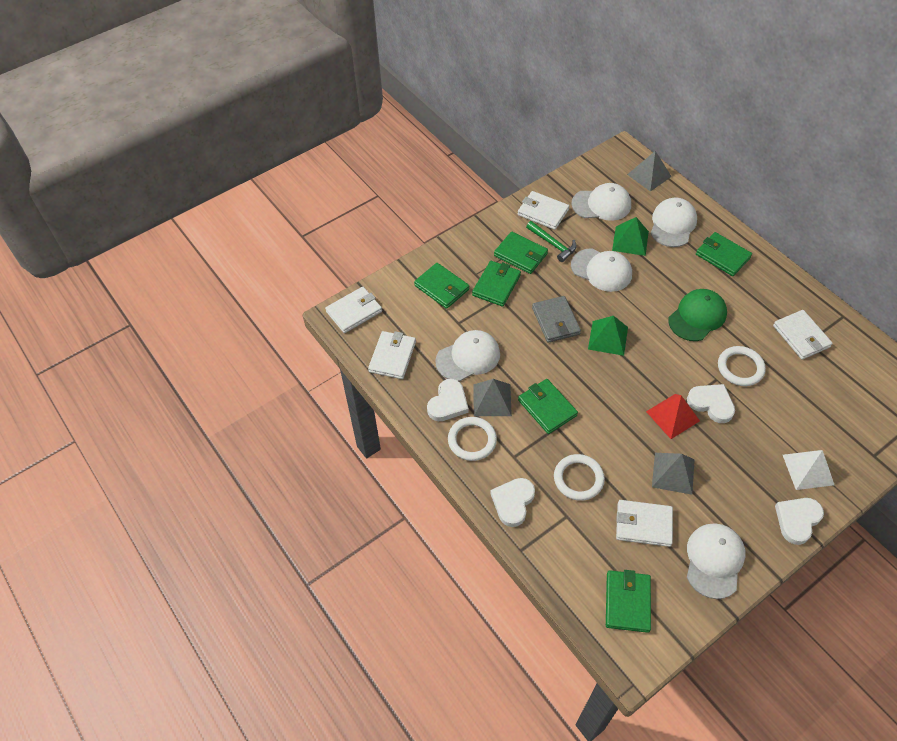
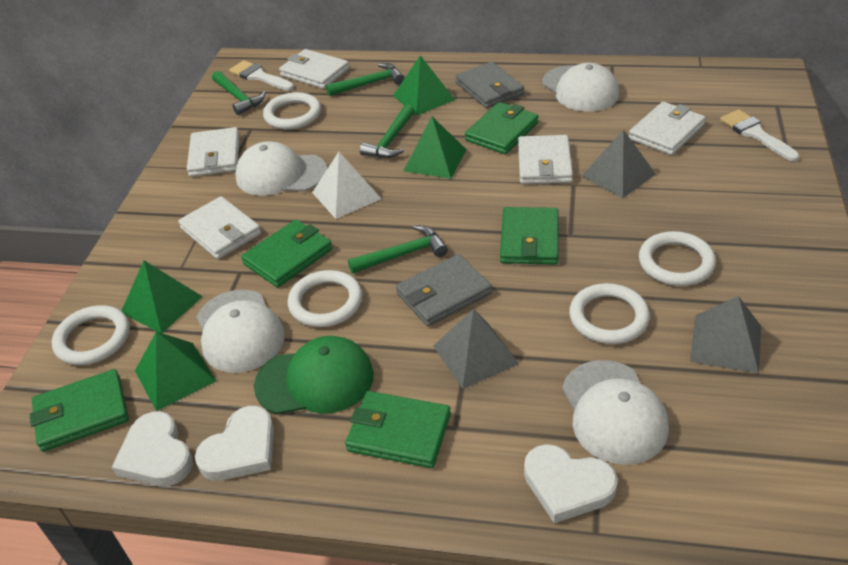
green hammer: [526,221,577,262] = 1 -> [212,71,266,115] [326,63,404,96] [348,225,448,273] [360,105,414,158] = 4
green pyramid: [588,316,628,356] [612,217,649,256] = 2 -> [121,261,203,333] [135,331,216,411] [393,55,455,116] [404,117,467,179] = 4
green wallet: [414,263,469,309] [472,261,521,307] [494,232,548,274] [518,379,578,434] [606,570,651,633] [696,232,752,276] = 6 -> [29,369,129,452] [241,220,332,288] [345,391,451,468] [465,102,539,154] [500,207,559,264] = 5
grey wallet: [532,296,581,343] = 1 -> [396,254,492,327] [455,62,524,109] = 2
red pyramid: [646,394,700,439] = 1 -> none = 0
white brush: none = 0 -> [229,60,294,91] [720,109,799,161] = 2
white cap: [435,330,500,381] [571,248,632,292] [572,183,631,221] [650,198,697,247] [687,524,746,599] = 5 -> [197,290,285,373] [235,141,327,196] [543,63,619,111] [562,360,669,465] = 4
white heart: [427,379,469,421] [490,478,535,527] [687,384,735,423] [775,498,824,545] = 4 -> [112,411,193,486] [195,406,274,481] [524,444,617,523] = 3
white ring: [448,417,497,461] [554,454,605,501] [718,346,766,386] = 3 -> [52,305,130,365] [263,92,321,130] [288,270,362,327] [569,283,650,344] [639,231,716,286] = 5

